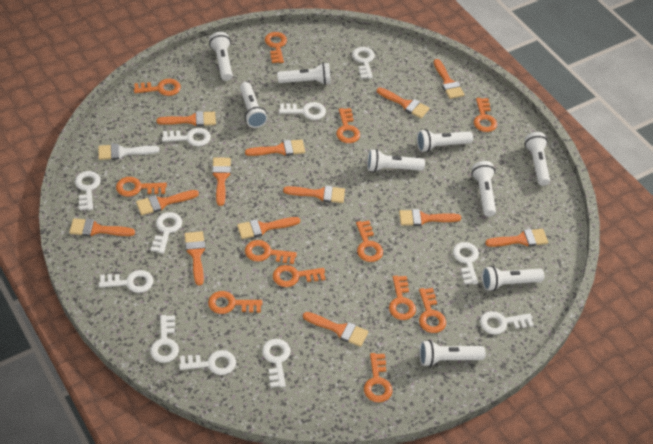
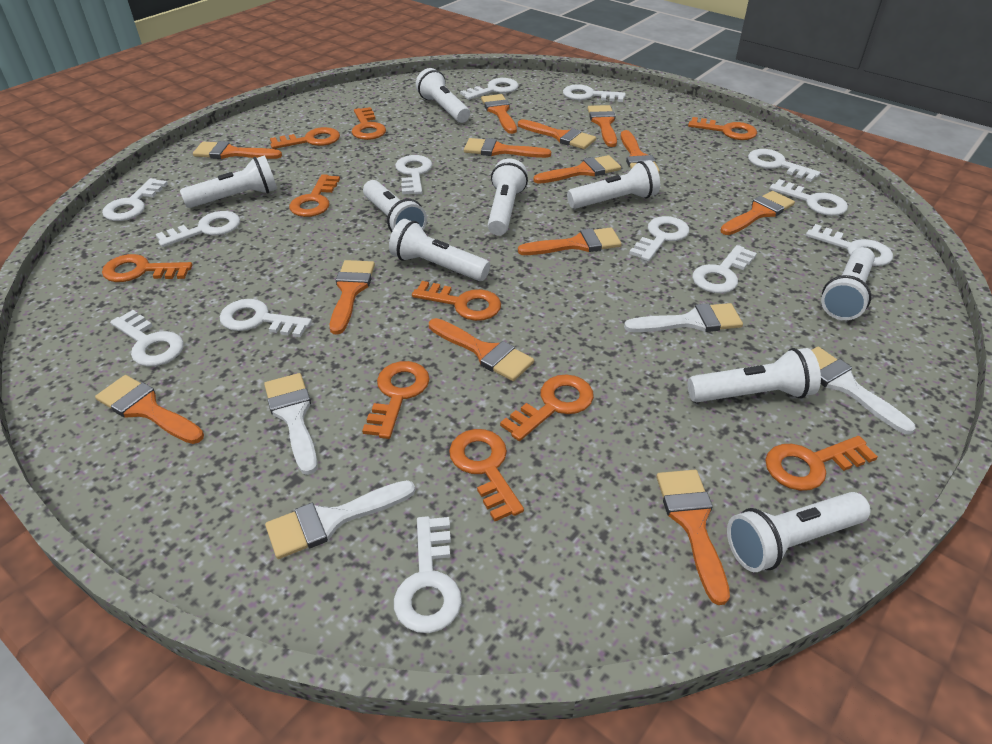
orange key: [116,177,167,197] [134,79,181,96] [208,291,263,314] [245,240,297,264] [265,32,287,63] [273,265,326,287] [336,108,360,143] [356,221,383,262] [364,353,392,403] [389,276,416,320] [419,288,446,333] [474,98,497,132] = 12 -> [102,254,193,282] [270,127,340,149] [289,174,340,217] [352,107,386,140] [362,361,430,439] [412,281,501,321] [449,429,524,521] [500,374,594,441] [688,117,757,140] [765,436,878,491] = 10
white brush: [98,144,160,160] = 1 -> [264,373,318,475] [265,480,415,559] [624,303,743,332] [811,347,916,435] = 4
white key: [75,171,101,210] [99,270,154,293] [150,315,179,363] [151,212,182,254] [162,128,211,146] [179,350,236,375] [262,339,291,388] [279,102,326,120] [352,47,375,79] [453,242,479,284] [480,311,534,335] = 11 -> [102,178,168,221] [110,310,184,366] [156,211,240,247] [220,299,312,337] [394,516,462,633] [395,155,432,194] [460,78,519,100] [563,84,626,102] [629,216,689,261] [692,245,757,293] [748,149,821,182] [769,179,848,216] [806,224,893,266] = 13

